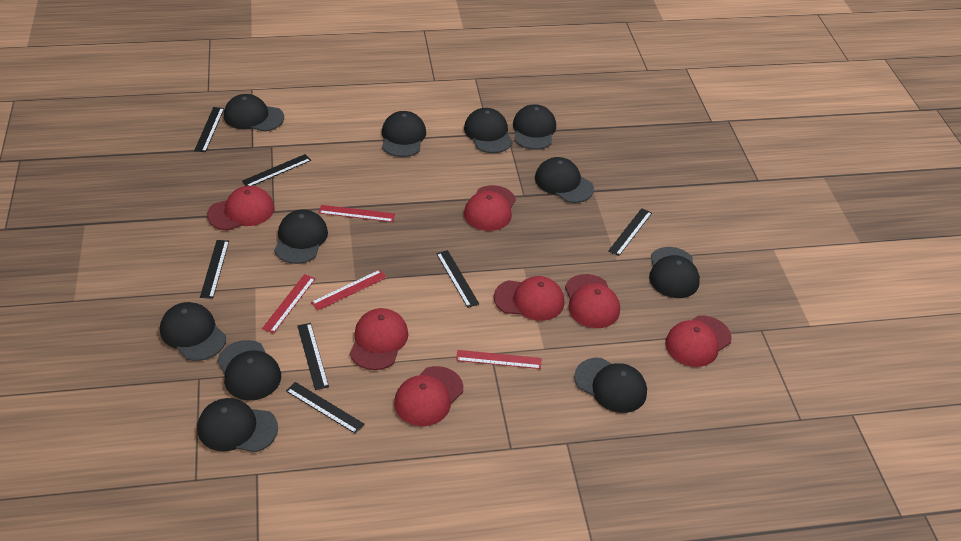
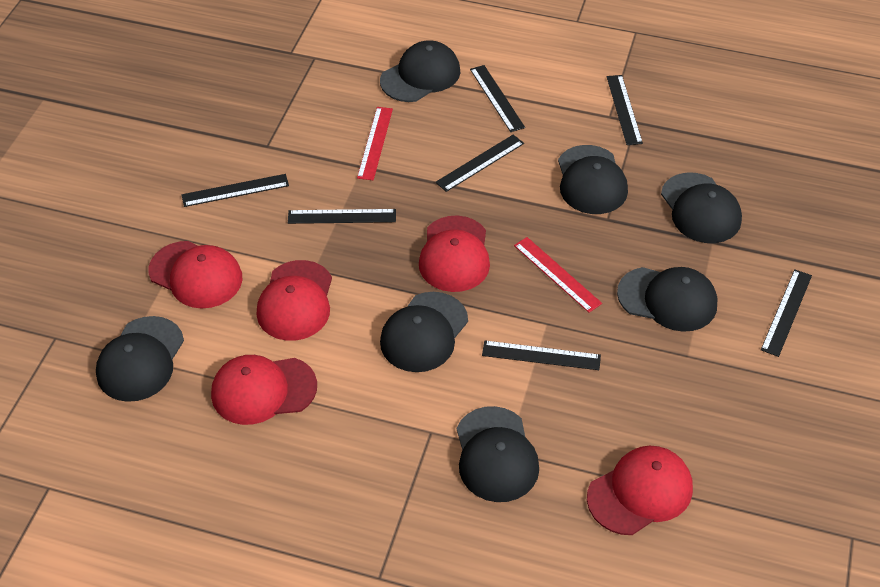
black cap: [160,302,226,361] [197,398,278,453] [217,340,281,401] [224,94,284,132] [274,209,328,264] [382,111,426,157] [464,108,513,153] [513,104,556,150] [535,157,594,203] [574,358,647,413] [649,247,700,298] = 11 -> [96,316,184,402] [380,40,460,102] [380,292,468,372] [457,406,539,502] [558,145,628,214] [617,267,718,332] [661,172,742,243] = 7
red cap: [207,186,274,231] [350,308,408,370] [394,366,463,426] [464,185,516,231] [494,276,564,321] [565,274,620,328] [665,315,732,367] = 7 -> [149,241,242,309] [211,355,317,425] [257,260,332,341] [419,216,490,292] [587,446,693,535] = 5
red ruler: [262,274,315,334] [311,270,387,311] [319,205,395,222] [456,350,541,369] = 4 -> [357,107,393,180] [514,237,602,313] = 2

